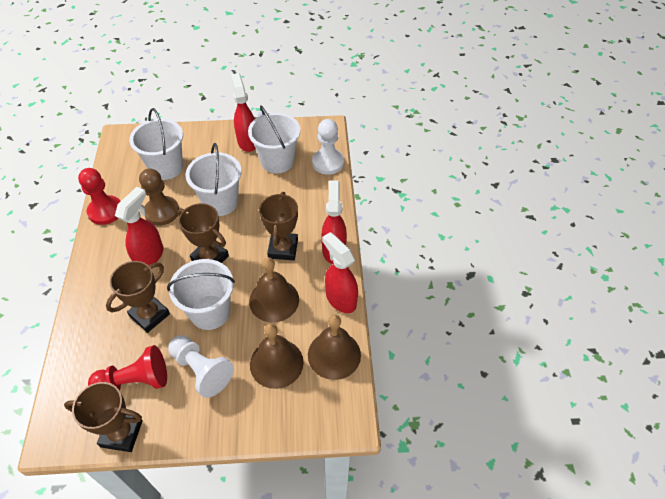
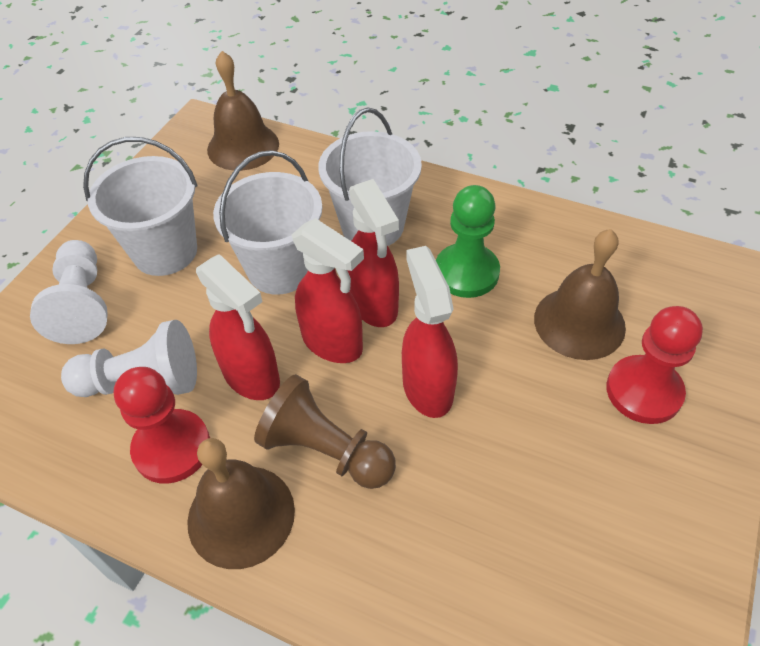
brown trophy: [64,382,143,452] [106,261,170,333] [177,203,229,263] [259,192,298,260] = 4 -> none = 0
green pawn: none = 0 -> [436,185,500,298] = 1
white bucket: [129,108,183,180] [167,259,235,330] [185,143,241,216] [248,105,301,173] = 4 -> [83,137,198,276] [213,150,322,295] [318,108,422,246] = 3

